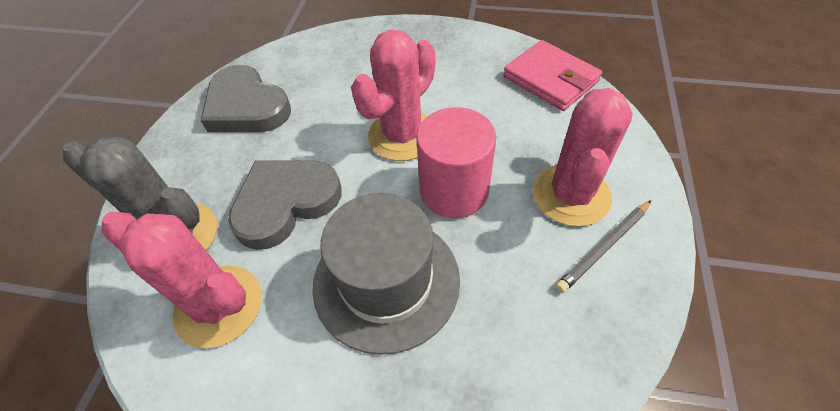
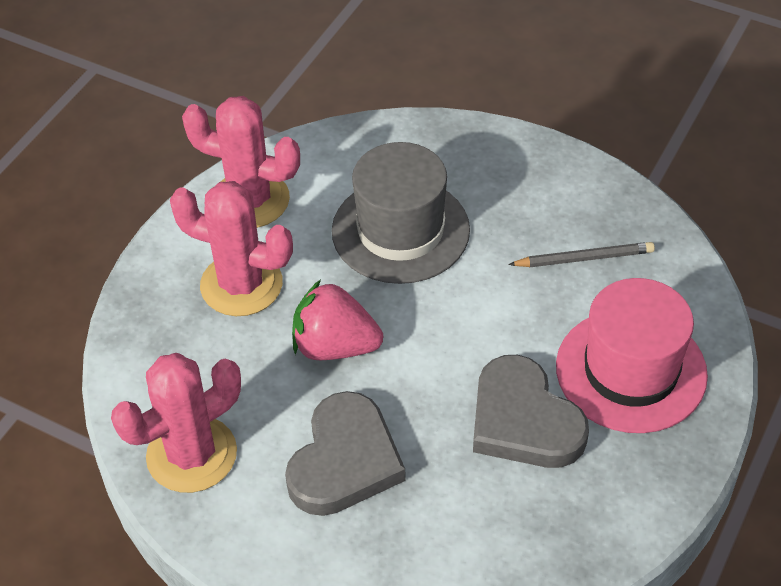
grey cactus: [63,137,217,251] = 1 -> none = 0
pink cylinder: [416,107,496,218] = 1 -> none = 0
pink hat: none = 0 -> [556,278,708,433] = 1
pink strawberry: none = 0 -> [292,279,383,360] = 1
pink wallet: [503,40,602,111] = 1 -> none = 0

